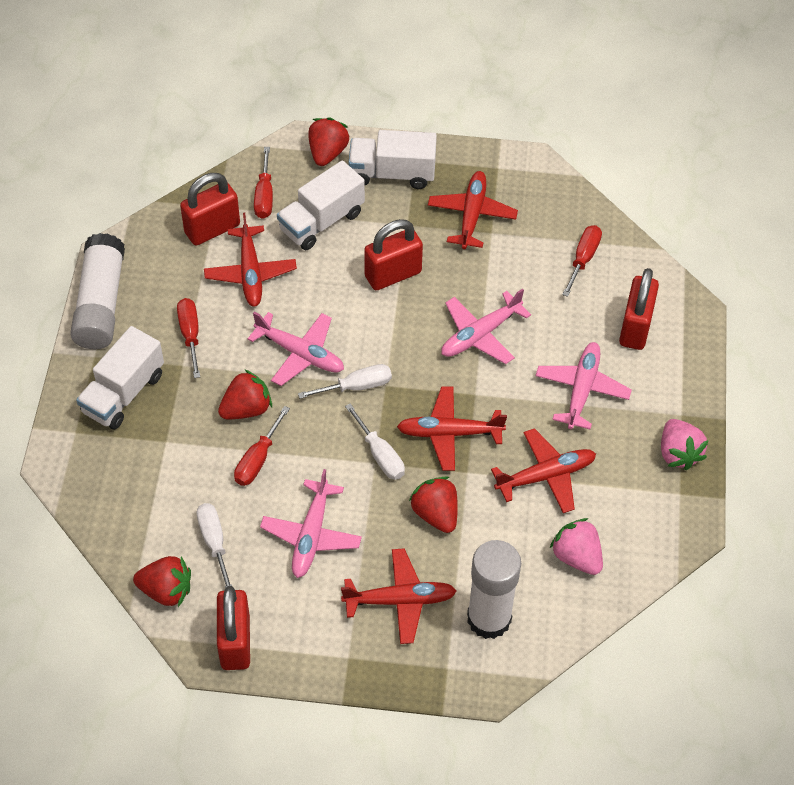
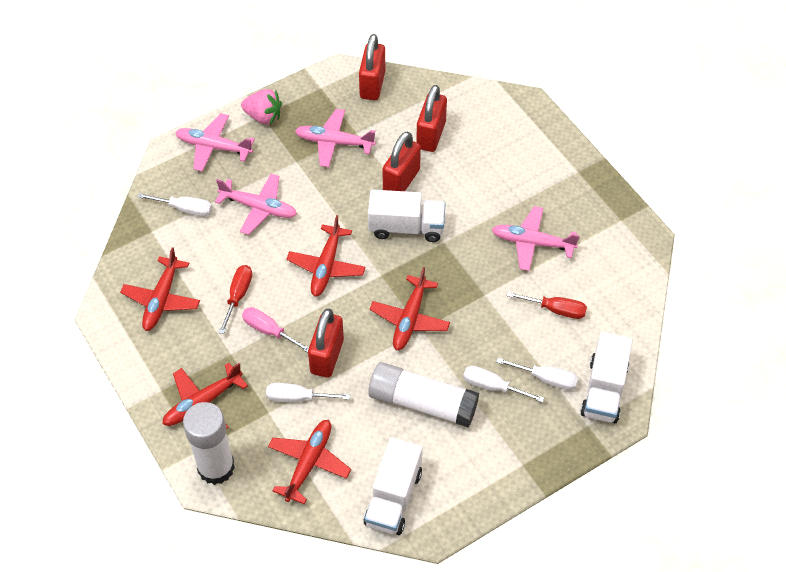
pink screwdriver: none = 0 -> [242,307,309,352] = 1
pink strawberry: [549,518,603,575] [661,419,708,470] = 2 -> [241,89,282,124] = 1
red screwdriver: [177,298,200,378] [234,406,290,486] [254,147,273,219] [562,225,602,297] = 4 -> [219,265,252,334] [507,292,587,319] = 2
red strawberry: [133,556,191,607] [218,370,272,419] [308,117,350,166] [409,476,458,533] = 4 -> none = 0
white screwdriver: [197,503,232,588] [298,364,392,399] [345,403,405,480] = 3 -> [138,193,212,217] [266,383,350,402] [463,366,544,403] [496,358,578,390] = 4

